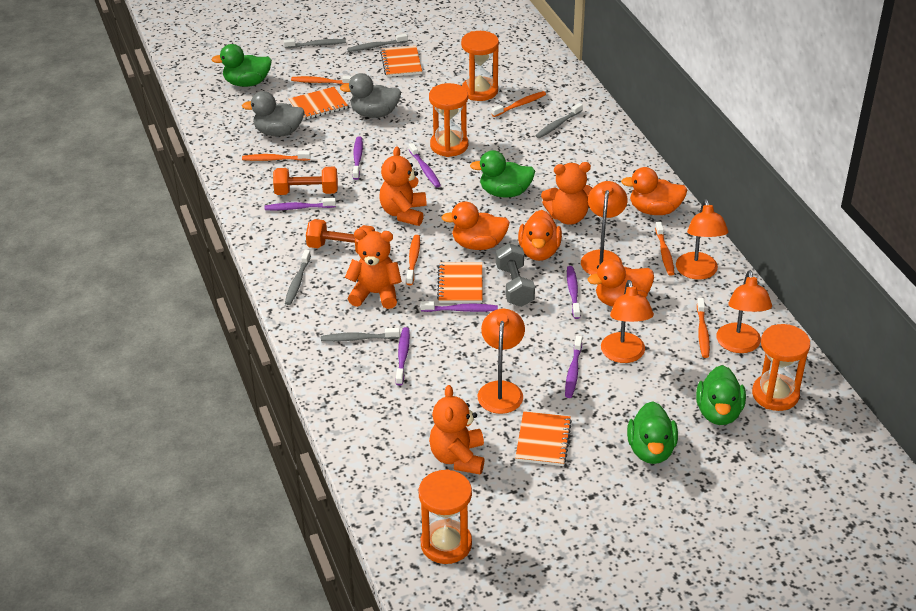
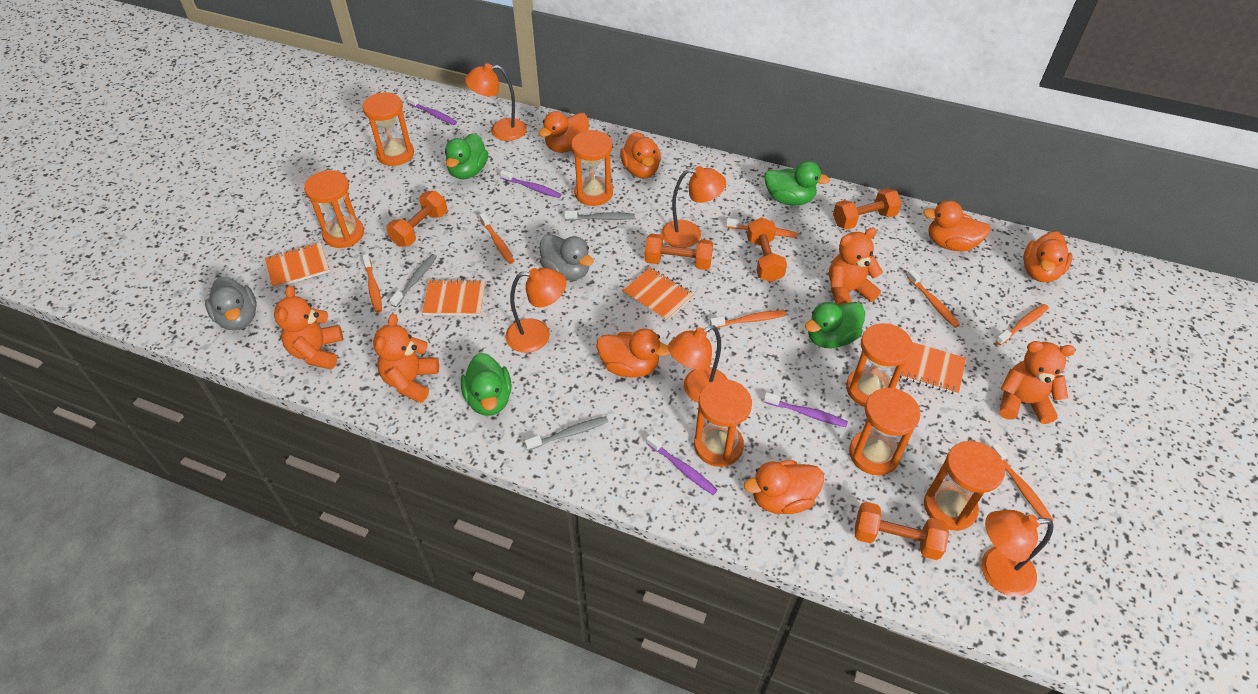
grey dumbbell: [496,243,535,307] = 1 -> none = 0
grey toothbrush: [284,39,346,48] [285,250,311,305] [321,328,400,342] [347,34,408,52] [535,103,583,138] = 5 -> [390,254,437,307] [525,416,608,450] [564,211,635,221] = 3
orange duck: [441,202,510,250] [518,210,562,261] [588,259,654,307] [621,167,687,215] = 4 -> [538,111,589,153] [597,328,670,377] [620,132,661,178] [744,460,824,514] [923,201,991,251] [1023,232,1072,282] = 6
orange dumbbell: [273,167,338,195] [306,219,375,253] = 2 -> [386,191,447,247] [645,233,713,270] [747,217,787,282] [833,188,902,229] [855,502,949,560] = 5
orange hourglass: [419,469,472,564] [429,83,468,157] [461,31,499,101] [752,324,810,411] = 4 -> [304,170,364,248] [362,93,414,166] [571,130,613,206] [694,379,752,467] [846,323,913,407] [849,388,921,476] [924,441,1005,531] = 7
orange toothbrush: [242,151,311,161] [291,76,353,84] [406,235,420,285] [492,91,546,117] [655,222,674,276] [697,298,710,358] = 6 -> [362,254,382,313] [480,213,514,264] [710,310,786,328] [726,218,797,238] [907,269,960,328] [991,443,1053,521] [995,304,1049,345] = 7
purple toothbrush: [265,198,336,210] [353,137,363,180] [396,327,410,386] [409,143,441,188] [420,301,498,312] [565,336,582,398] [567,266,580,319] = 7 -> [407,96,457,125] [500,170,561,198] [646,434,717,495] [764,392,848,427] = 4

